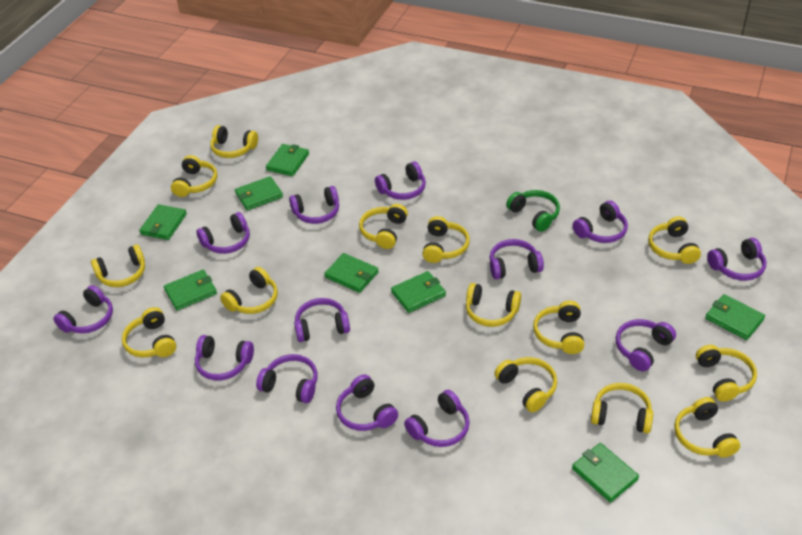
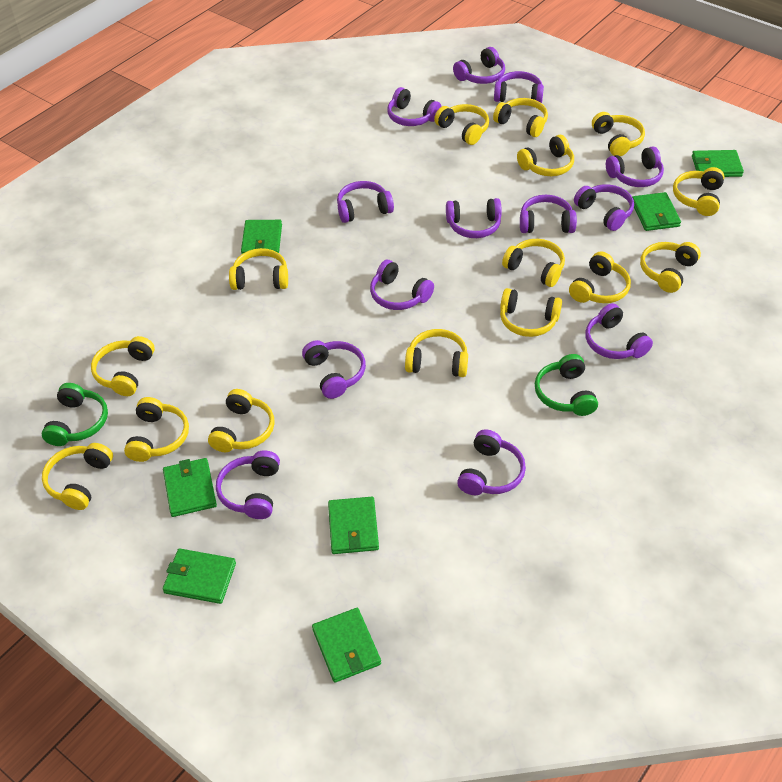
green headphones: [506,190,560,232] = 1 -> [42,383,108,446] [535,354,598,416] = 2
green wallet: [139,204,187,240] [164,270,217,311] [235,176,283,211] [266,144,309,176] [324,253,379,293] [391,271,446,313] [572,443,639,503] [705,294,765,340] = 8 -> [163,458,217,517] [163,549,236,604] [241,220,282,255] [312,608,381,683] [328,497,379,554] [632,192,681,231] [692,150,744,177] = 7
yellow headphones: [91,244,145,287] [122,307,176,357] [171,155,217,197] [210,125,258,158] [220,267,278,314] [359,204,408,249] [423,216,470,263] [466,283,521,327] [494,357,557,412] [533,301,584,354] [591,383,653,433] [648,216,701,264] [674,397,740,458] [696,345,757,402] = 14 -> [42,443,113,510] [91,336,155,396] [124,397,189,462] [208,389,275,452] [229,248,288,290] [405,329,468,377] [434,104,489,145] [493,98,548,137] [500,288,562,337] [502,239,565,287] [517,135,574,176] [569,252,631,303] [592,112,645,156] [640,242,701,293] [673,167,724,216] = 15

